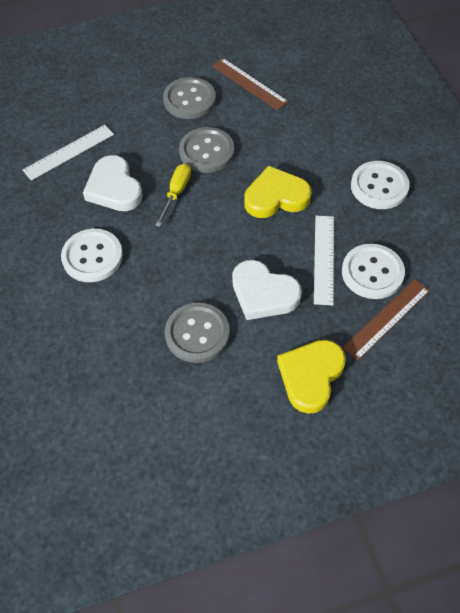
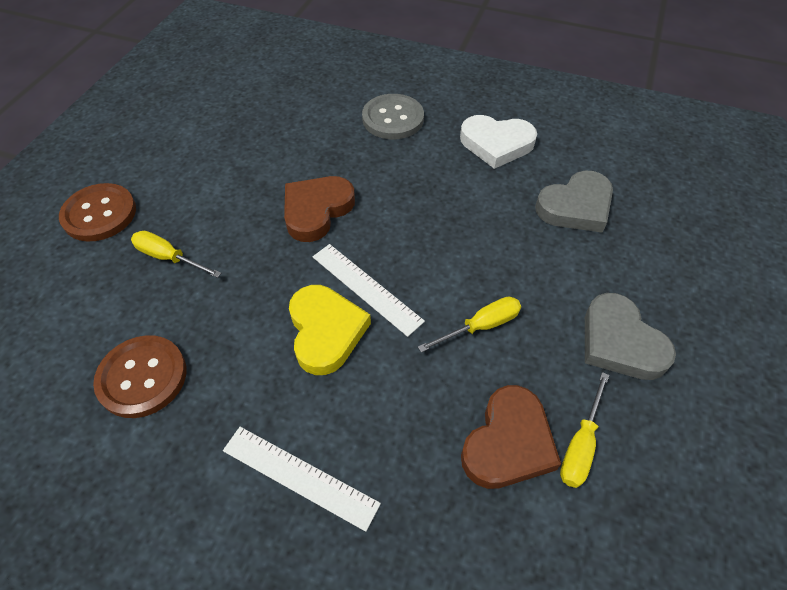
brown button: none = 0 -> [59,183,136,242] [93,335,186,418] = 2
brown heart: none = 0 -> [284,176,355,242] [461,385,561,489] = 2
brown ruler: [212,58,289,110] [343,279,430,360] = 2 -> none = 0
grey button: [163,77,216,119] [165,303,230,363] [179,127,234,173] = 3 -> [362,94,424,139] = 1
grey heart: none = 0 -> [535,171,613,233] [585,293,676,380] = 2
white button: [61,229,123,282] [342,244,405,299] [351,161,410,209] = 3 -> none = 0
white heart: [83,155,143,211] [232,260,302,320] = 2 -> [460,115,537,169] = 1
yellow heart: [244,166,312,218] [277,340,346,414] = 2 -> [289,285,371,375] = 1
yellow screwdriver: [155,163,191,227] = 1 -> [131,231,221,278] [418,297,521,353] [560,372,609,488] = 3

